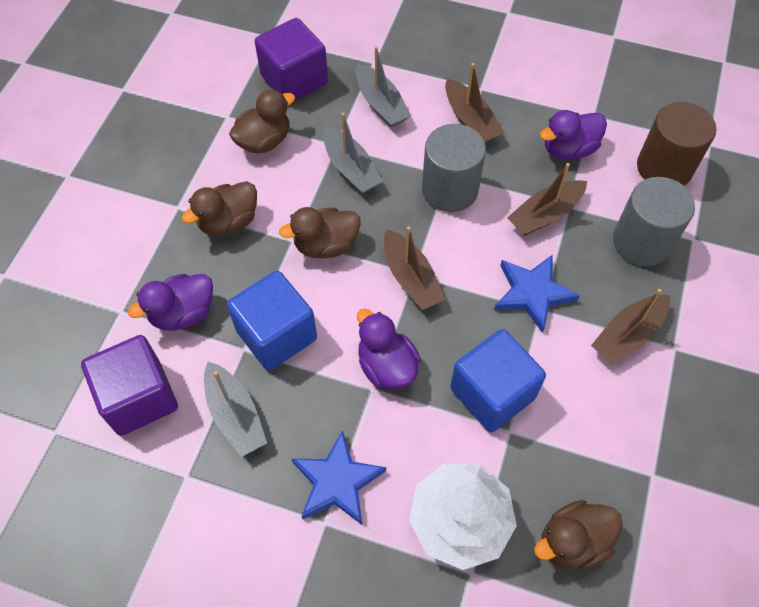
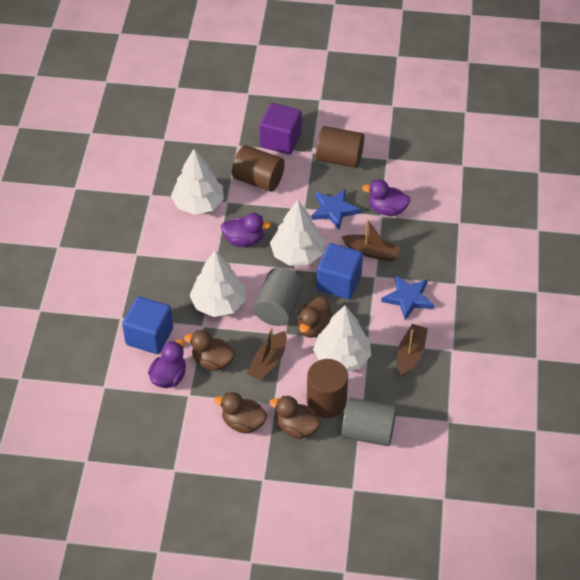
brown boat: [384,226,446,310] [445,63,504,143] [507,163,587,236] [591,289,670,365] = 4 -> [247,327,287,381] [342,219,401,262] [397,324,428,376] = 3
brown cylinder: [637,102,716,185] = 1 -> [232,145,285,192] [307,359,348,418] [316,126,364,168] = 3
grey boat: [204,362,267,457] [323,113,383,194] [356,46,411,128] = 3 -> none = 0
purple cube: [81,335,178,436] [255,18,328,101] = 2 -> [259,103,302,155] = 1
white tree: [409,463,517,570] = 1 -> [171,149,224,215] [189,250,246,317] [270,200,325,266] [313,305,371,371] = 4

